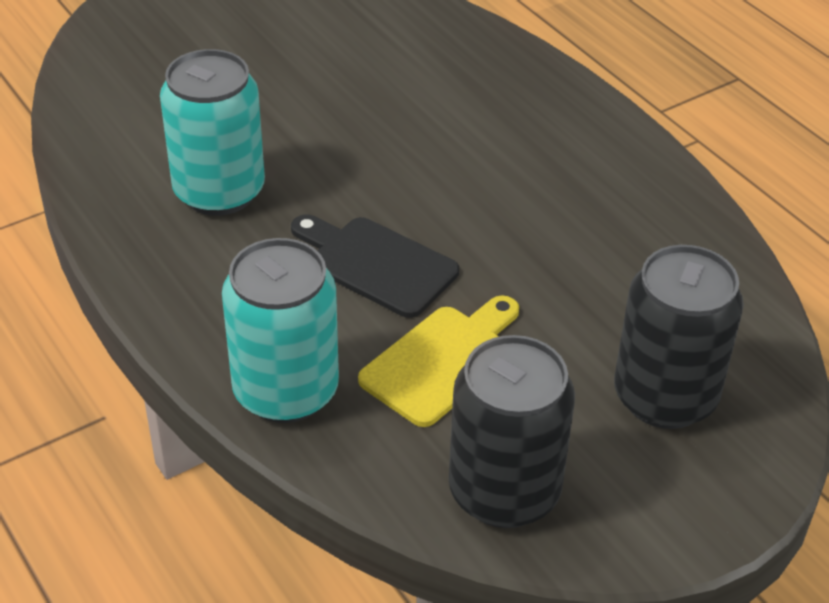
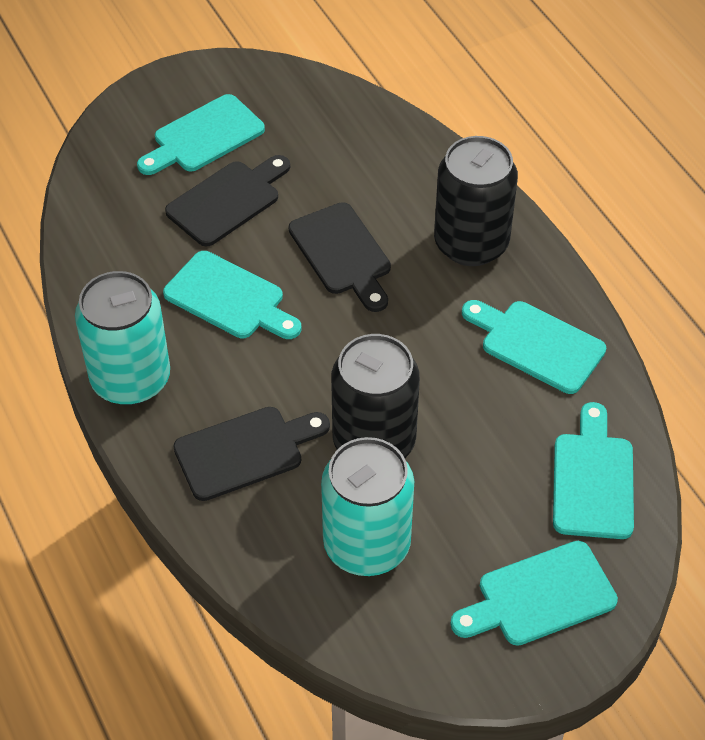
black cutting board: [291,214,459,318] = 1 -> [165,155,290,247] [173,407,330,501] [289,202,391,312] = 3
turquoise cutting board: none = 0 -> [137,94,265,175] [163,251,301,339] [450,541,618,646] [462,300,606,394] [553,402,634,539] = 5
yellow cutting board: [358,295,519,427] = 1 -> none = 0

